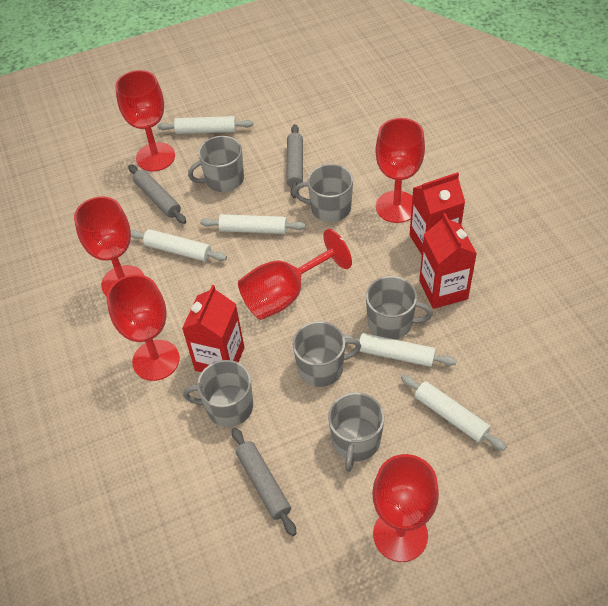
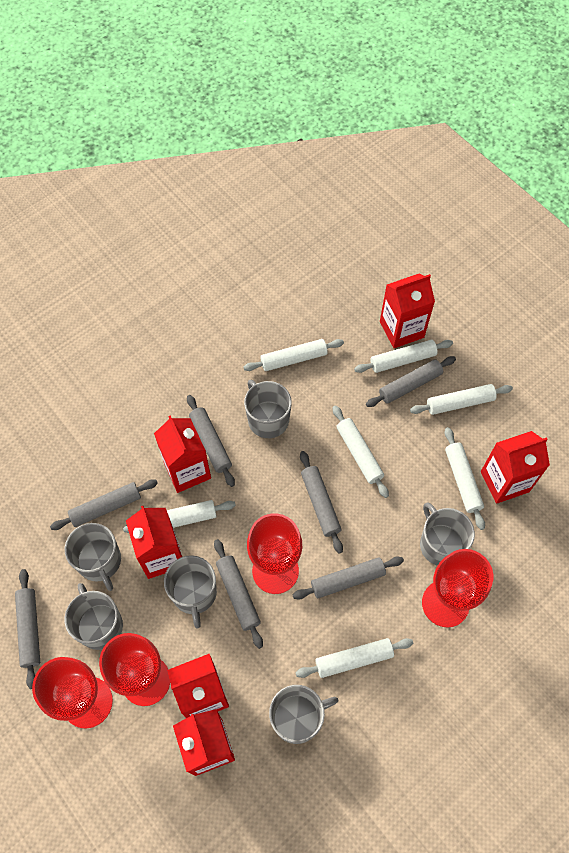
grey rolling pin: [128,164,186,224] [232,428,296,536] [286,124,303,198] = 3 -> [15,569,40,689] [50,480,158,530] [187,395,235,487] [214,539,263,649] [293,556,404,600] [300,451,343,554] [366,356,456,407] = 7
red carton: [182,285,244,372] [409,172,465,255] [419,213,477,309] = 3 -> [126,506,182,579] [154,415,211,493] [167,654,229,718] [173,709,235,776] [380,274,435,348] [481,431,550,504] = 6
red goblet: [74,196,144,297] [107,274,180,381] [115,70,175,171] [238,229,352,320] [372,454,439,562] [375,118,425,223] = 6 -> [32,657,113,729] [99,633,170,706] [247,513,302,594] [422,549,493,628] = 4
white rolling pin: [131,229,227,261] [157,116,253,134] [200,214,306,234] [343,333,457,367] [401,374,506,451] = 5 -> [123,500,236,533] [243,339,344,371] [295,638,413,678] [333,405,389,498] [354,340,453,373] [410,384,513,415] [445,427,485,530] = 7

